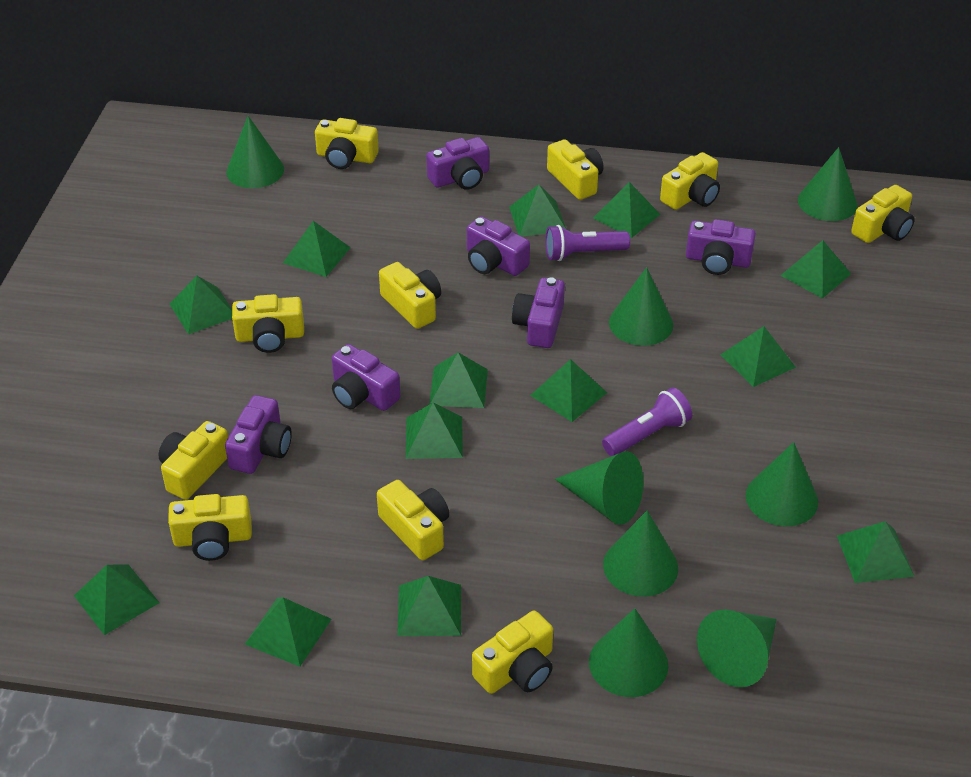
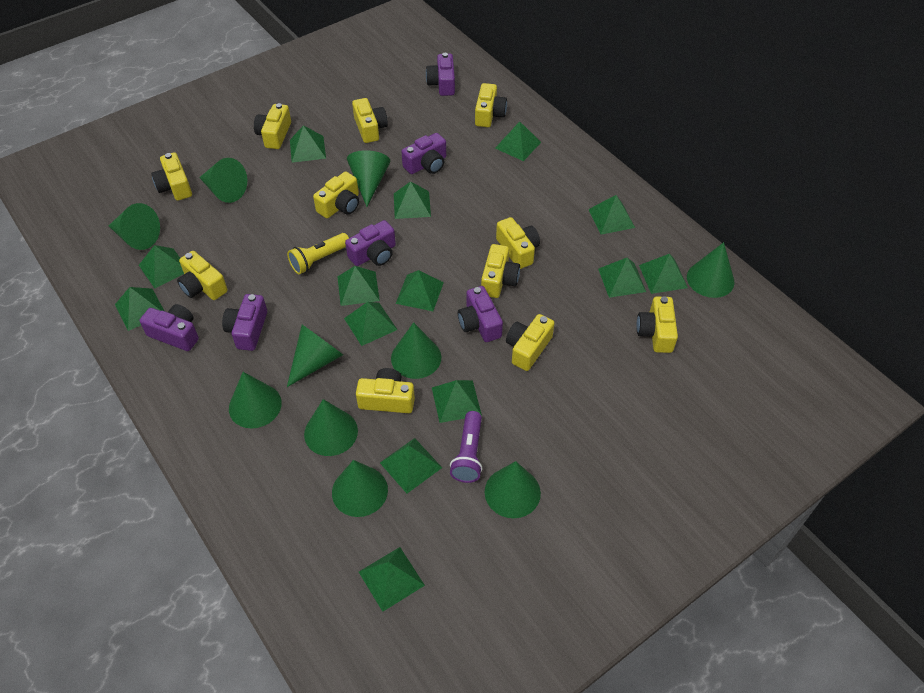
green cone: [226,116,284,188] [555,451,643,525] [589,608,668,697] [603,510,678,597] [609,267,673,346] [697,609,777,687] [746,442,818,526] [798,147,857,221] = 8 -> [109,203,160,250] [199,158,247,203] [229,372,282,428] [287,325,343,387] [304,399,358,456] [332,460,388,517] [347,150,390,207] [391,322,441,379] [485,461,541,518] [687,242,734,298] = 10
green pyramid: [74,565,160,635] [169,276,232,334] [245,597,331,667] [283,221,351,277] [397,576,461,636] [406,403,463,459] [429,352,488,408] [509,184,566,237] [530,359,607,422] [593,182,660,238] [720,326,796,387] [780,240,851,299] [837,521,915,583] = 13 -> [115,287,164,331] [139,245,184,288] [290,125,326,163] [338,266,380,306] [344,302,397,346] [359,547,425,612] [380,438,442,493] [394,181,431,219] [396,270,444,311] [432,380,482,423] [495,122,541,161] [588,195,635,235] [598,257,646,298] [639,254,688,294] = 14
purple flashlight: [545,225,630,261] [602,387,692,456] = 2 -> [450,411,483,483] = 1
yellow camera: [159,421,228,500] [168,494,252,561] [232,294,304,353] [315,118,379,169] [377,480,449,560] [379,262,441,329] [472,611,553,694] [547,139,603,200] [660,152,720,210] [851,185,915,243] = 10 -> [151,152,192,201] [177,251,228,300] [254,103,291,149] [313,172,359,218] [352,98,388,143] [356,368,415,413] [475,83,507,127] [481,244,520,298] [496,217,540,269] [506,314,555,371] [636,297,678,353] = 11
yellow flashlight: none = 0 -> [287,233,349,274] = 1

